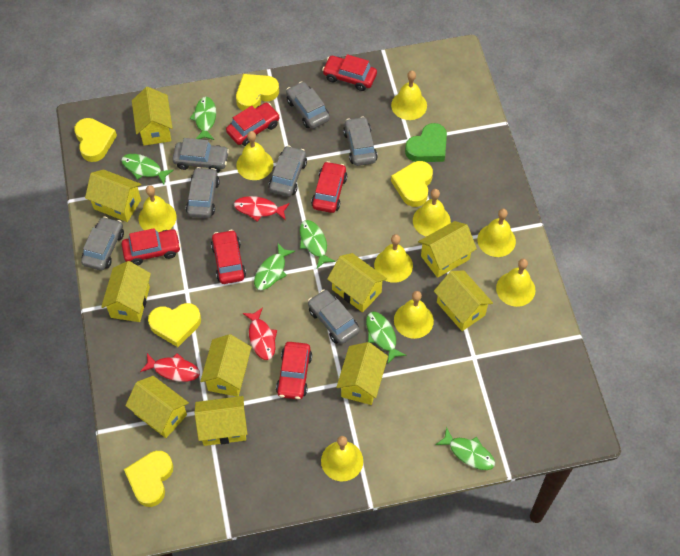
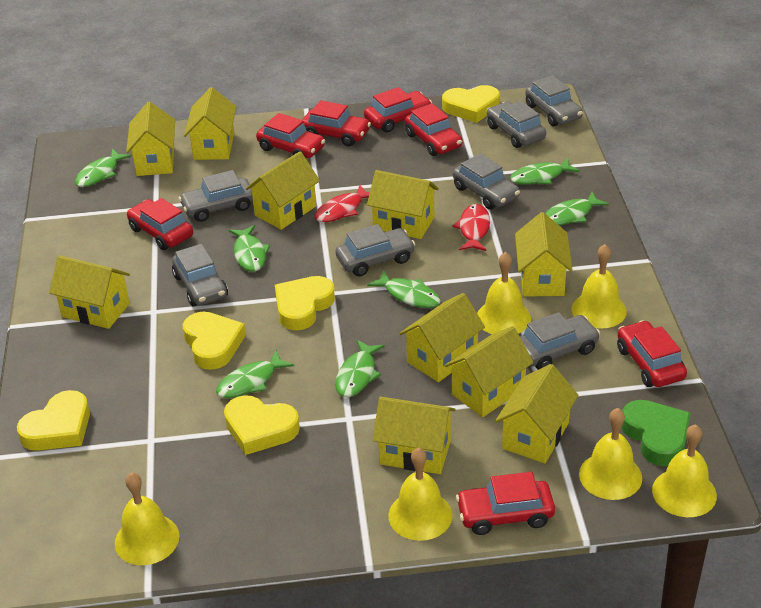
green fish: [121,154,174,184] [190,97,216,140] [254,243,295,290] [300,220,336,268] [366,311,407,363] [435,427,495,470] = 6 -> [75,149,132,187] [216,350,294,398] [229,225,270,272] [335,340,385,397] [367,270,441,308] [510,158,580,184] [545,192,609,225] = 7
red car: [122,228,181,266] [211,230,246,284] [226,103,280,146] [276,342,312,400] [311,161,347,213] [322,54,377,91] = 6 -> [127,198,193,250] [256,113,325,158] [302,100,371,146] [364,87,432,133] [405,103,462,156] [456,472,555,535] [617,320,687,387] = 7
red fish: [140,353,200,382] [234,196,290,222] [242,307,277,360] = 3 -> [315,185,370,222] [453,204,490,251] = 2
yellow bell: [139,185,177,232] [236,131,273,180] [321,436,363,481] [374,234,413,283] [391,71,427,120] [394,291,434,339] [413,189,451,237] [477,209,516,257] [496,259,535,307] = 9 -> [115,472,179,565] [388,448,453,541] [477,252,531,334] [571,244,627,329] [579,408,642,500] [652,424,717,517] = 6

